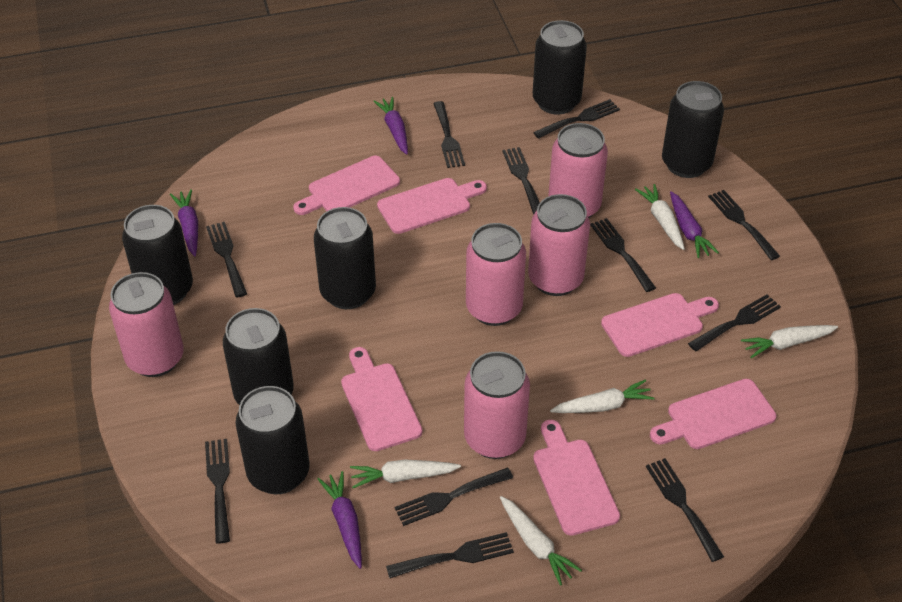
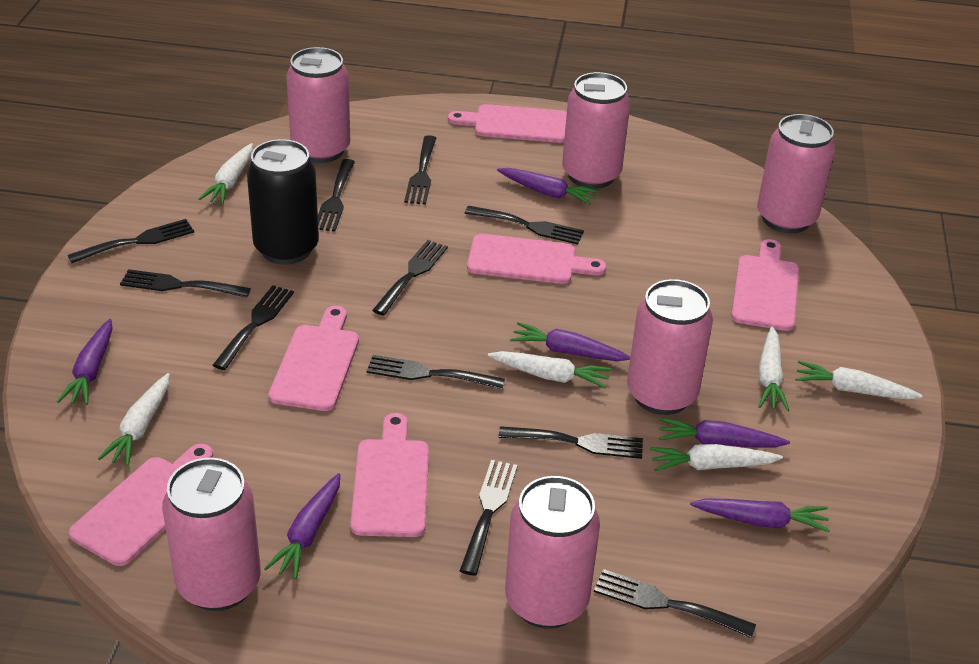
black can: [122,205,193,305] [223,308,294,405] [236,386,310,494] [314,207,376,309] [533,20,587,115] [662,81,724,178] = 6 -> [247,139,319,264] = 1
pink can: [109,272,184,377] [464,351,530,459] [466,223,526,326] [528,194,590,296] [548,123,608,218] = 5 -> [162,458,261,611] [286,47,350,163] [505,476,600,629] [562,72,630,189] [627,279,713,415] [757,114,835,233] = 6
purple carrot: [170,189,198,256] [318,471,362,569] [373,97,408,155] [670,191,719,258] = 4 -> [57,319,113,405] [264,473,340,579] [497,168,599,205] [510,322,630,361] [659,417,790,448] [690,498,830,532] = 6
white carrot: [350,460,461,488] [500,496,582,586] [550,379,655,413] [635,184,685,250] [741,325,838,358] = 5 -> [98,373,170,466] [199,143,253,204] [488,351,611,389] [650,444,783,471] [758,327,789,411] [796,361,923,400] = 6

